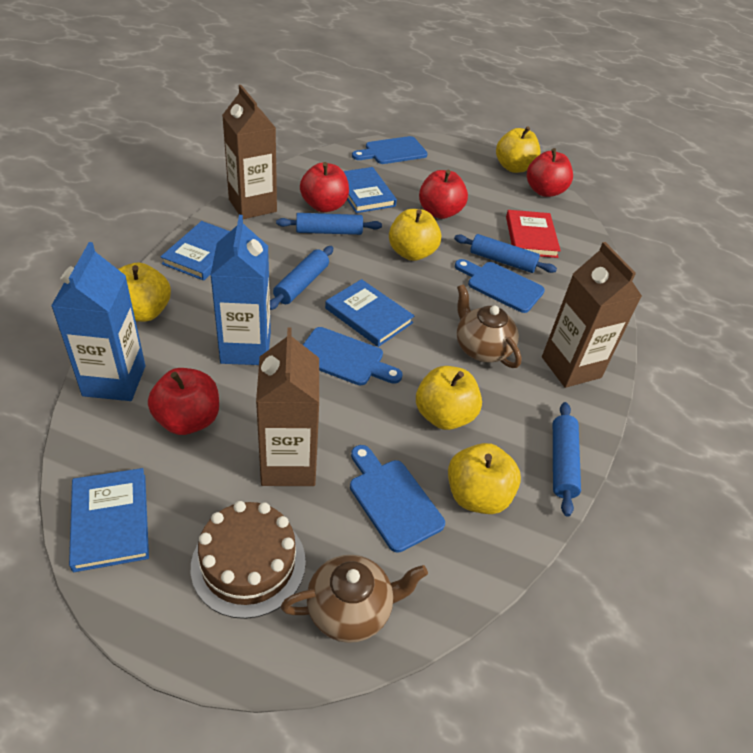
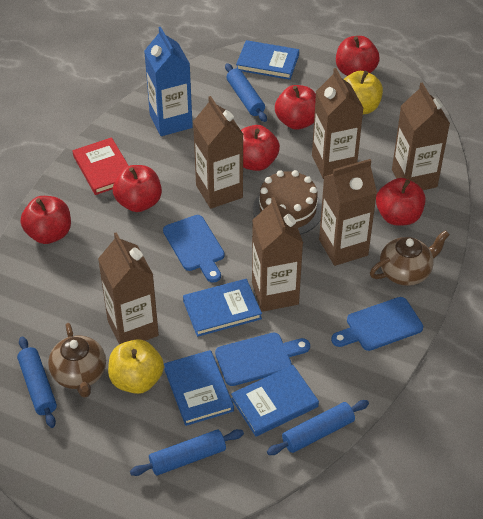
blue carton: [51,242,145,401] [210,215,271,365] = 2 -> [144,27,193,136] = 1
blue cutting board: [303,327,403,385] [350,445,445,553] [352,136,428,164] [455,259,545,313] = 4 -> [163,215,225,283] [215,333,310,386] [331,297,423,351] = 3
brown carton: [222,85,277,219] [256,327,319,486] [542,242,642,388] = 3 -> [98,232,159,344] [193,96,243,209] [252,197,303,312] [312,68,363,179] [319,159,377,266] [392,82,450,190] = 6
red apple: [148,368,219,435] [300,162,349,212] [419,170,468,219] [527,148,573,197] = 4 -> [21,196,71,244] [113,165,162,212] [241,125,280,171] [275,85,316,130] [336,36,380,76] [376,178,425,226] = 6
yellow apple: [118,263,171,322] [389,209,441,261] [416,366,482,430] [448,443,521,514] [496,126,540,173] = 5 -> [108,339,164,394] [344,71,383,115] = 2

